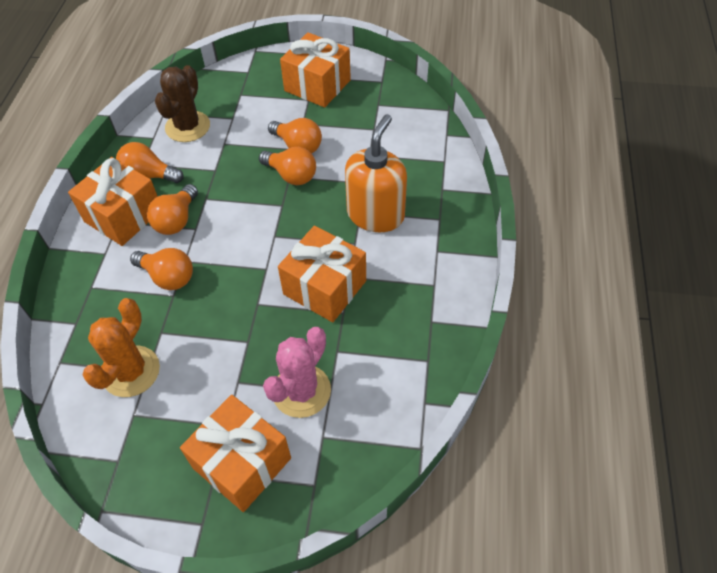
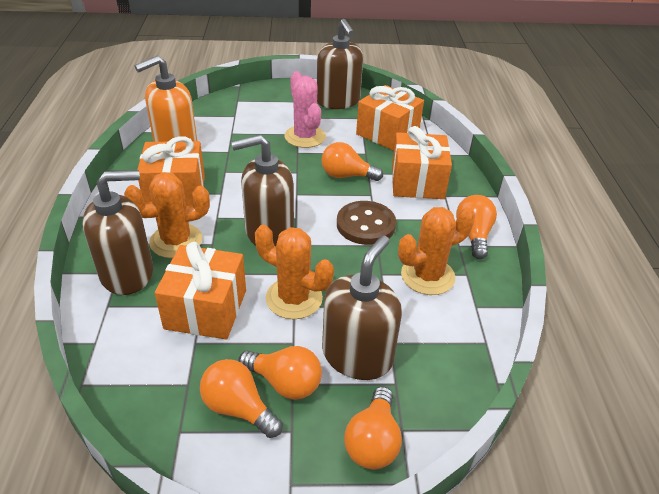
brown button: none = 0 -> [337,201,396,245] = 1
brown cactus: [155,65,210,142] = 1 -> none = 0
brown soap dispenser: none = 0 -> [82,170,153,295] [231,135,294,246] [317,19,363,109] [322,235,402,380] = 4
orange cactus: [82,298,160,397] = 1 -> [124,172,210,258] [255,225,334,319] [398,207,475,295] = 3

